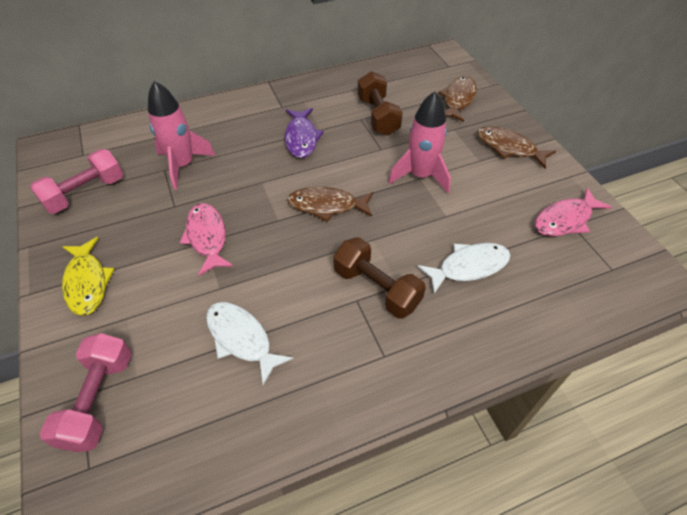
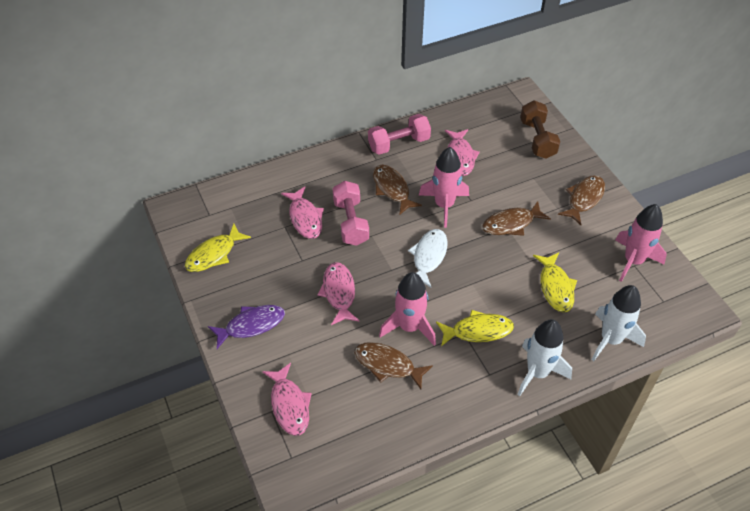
brown dumbbell: [333,237,426,319] [358,71,403,136] = 2 -> [520,100,560,159] = 1
brown fish: [287,187,373,222] [438,76,477,122] [477,126,556,169] = 3 -> [354,342,433,389] [373,164,422,215] [482,201,551,236] [558,175,605,225] = 4
pink fish: [179,203,234,276] [535,188,612,236] = 2 -> [262,363,312,436] [281,187,324,239] [318,262,359,325] [445,129,480,176] = 4
pink rocket: [148,81,216,190] [388,91,451,193] = 2 -> [379,272,436,346] [419,147,469,228] [615,204,667,282] = 3
white fish: [206,302,294,385] [417,243,511,294] = 2 -> [408,229,447,288] = 1
white rocket: none = 0 -> [517,319,572,396] [592,285,646,361] = 2
yellow fish: [62,237,114,316] = 1 -> [185,224,251,272] [436,310,514,346] [533,253,577,313] = 3

